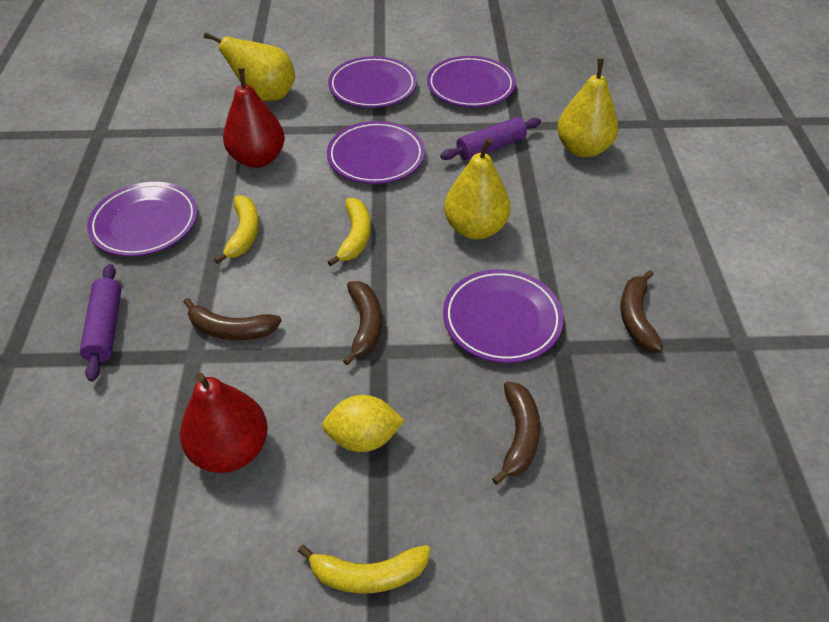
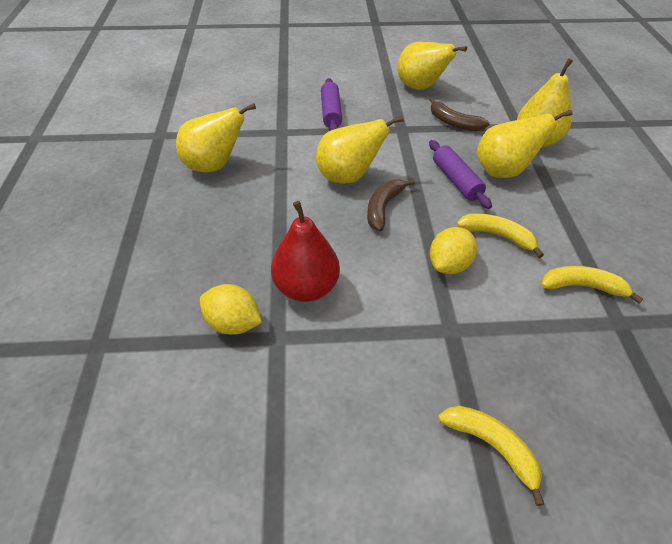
brown banana: [184,298,282,340] [343,281,382,365] [492,382,540,485] [620,270,663,352] = 4 -> [367,179,415,231] [430,98,490,131] = 2
purple plate: [87,182,197,257] [327,121,425,184] [328,56,417,108] [427,56,516,107] [443,269,564,363] = 5 -> none = 0
red pear: [180,373,268,473] [223,68,285,168] = 2 -> [271,201,340,302] = 1
yellow lemon: [322,395,405,452] = 1 -> [200,284,262,335] [430,227,477,274] = 2
yellow pear: [204,32,295,101] [444,138,511,239] [557,59,618,158] = 3 -> [176,103,256,172] [316,116,404,183] [397,42,467,90] [476,110,573,178] [517,58,573,147] = 5

